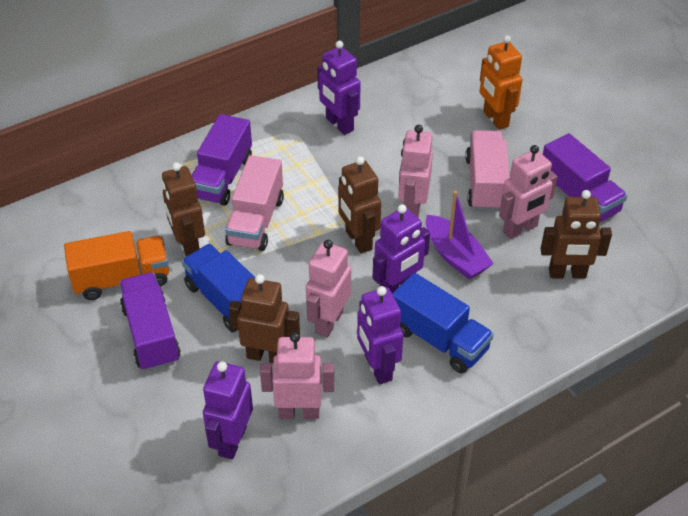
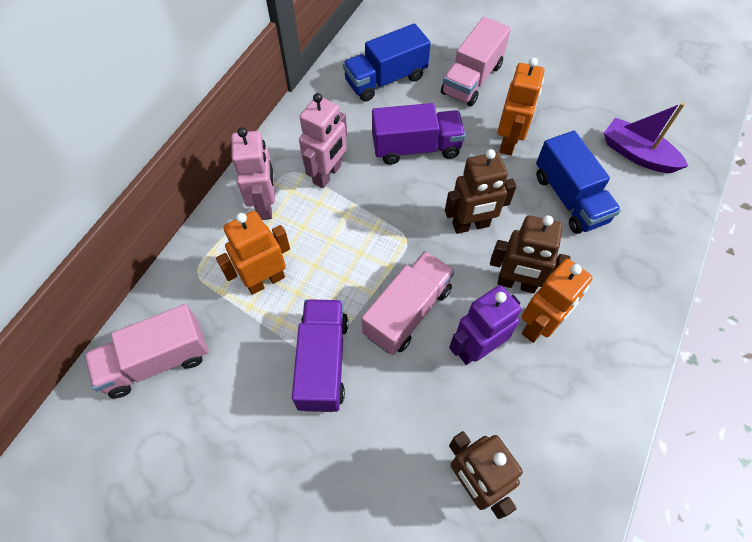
brown robot: [162,162,205,256] [229,274,300,363] [338,156,381,254] [540,190,612,279] = 4 -> [445,149,517,234] [449,431,523,519] [490,215,570,293] = 3
orange robot: [480,35,522,130] = 1 -> [216,211,290,295] [498,58,544,155] [522,259,593,343] = 3
orange truck: [64,231,169,300] = 1 -> none = 0
pink robot: [260,332,334,419] [306,240,351,338] [398,125,433,217] [499,145,557,239] = 4 -> [232,127,275,220] [299,93,347,188] = 2
pink truck: [225,155,284,251] [465,130,510,211] = 2 -> [84,304,208,399] [362,251,455,355] [441,17,511,106] = 3
purple robot: [203,361,253,459] [317,41,361,135] [357,286,403,384] [373,204,430,293] = 4 -> [449,285,521,365] = 1
purple truck: [119,273,181,371] [192,114,252,206] [543,133,627,222] = 3 -> [292,299,348,412] [372,103,466,165] = 2

